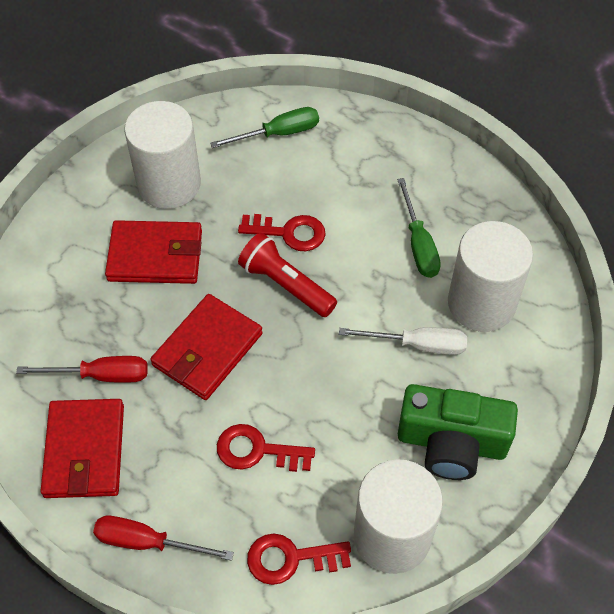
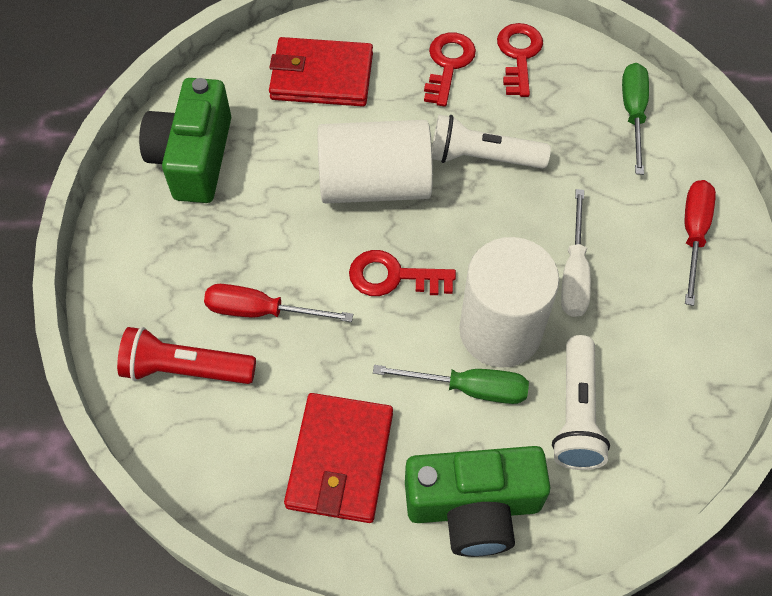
green camera: [398,384,518,480] = 1 -> [139,78,231,203] [405,446,550,557] = 2
red wallet: [41,399,124,498] [105,220,202,284] [150,294,263,400] = 3 -> [269,37,373,107] [284,393,393,523] = 2
white cylinder: [124,101,201,209] [354,459,443,574] [448,221,533,332] = 3 -> [318,120,433,204] [459,237,559,368] = 2
white flashlight: none = 0 -> [432,115,551,169] [552,335,610,470] = 2

